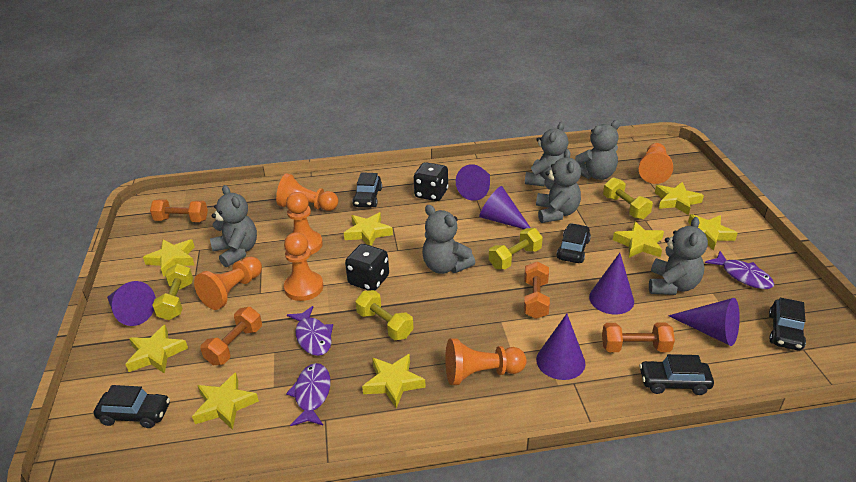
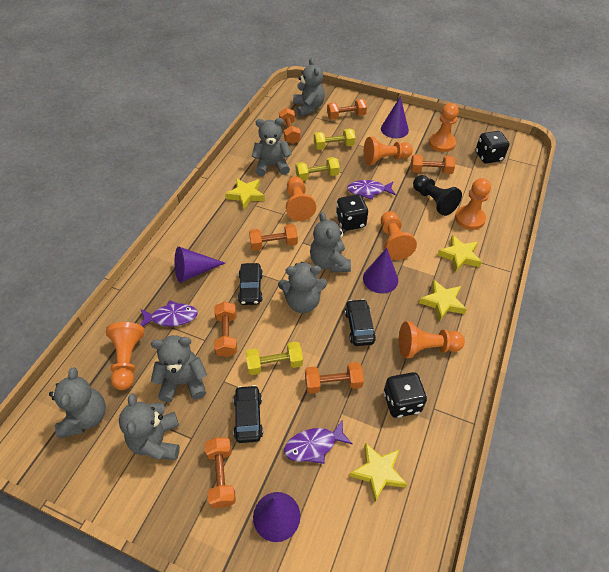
black car: [94,385,170,428] [352,172,382,208] [556,223,591,263] [639,354,714,395] [769,298,806,351] = 5 -> [233,385,263,443] [238,263,263,305] [345,299,376,346] = 3
black dice: [345,244,389,291] [413,162,448,201] = 2 -> [336,194,368,231] [384,372,427,418] [476,131,510,164] = 3
black pawn: none = 0 -> [413,175,462,216] = 1
grey teddy bear: [210,185,257,267] [422,205,475,274] [525,122,569,186] [536,149,581,223] [575,120,620,180] [649,217,708,295] = 6 -> [49,367,106,438] [119,393,180,460] [151,335,207,402] [252,118,292,176] [278,262,327,313] [293,58,325,117] [310,212,351,272] = 7
orange dumbbell: [150,199,208,222] [200,307,262,365] [524,261,550,319] [602,323,675,352] = 4 -> [205,437,236,508] [214,302,237,357] [249,224,298,251] [279,108,301,144] [305,362,364,394] [327,99,367,120] [411,154,455,174] = 7
orange pawn: [194,257,262,310] [276,173,338,211] [284,232,323,301] [286,192,323,255] [445,338,527,385] [639,143,673,184] = 6 -> [106,322,144,390] [286,176,316,221] [364,137,413,165] [381,212,417,260] [399,321,465,358] [429,103,459,152] [455,178,491,230] = 7
purple cone: [107,281,156,326] [456,164,490,201] [479,186,531,229] [536,314,585,380] [589,253,634,314] [668,298,740,346] = 6 -> [175,247,225,283] [253,492,300,542] [363,248,398,294] [381,96,409,138] = 4
yellow dumbbell: [152,264,193,320] [355,290,414,340] [489,228,543,270] [603,177,653,220] = 4 -> [246,342,303,375] [296,157,340,181] [314,128,356,150] = 3
yellow star: [125,325,188,374] [143,239,195,277] [192,372,259,430] [344,212,393,246] [362,354,426,409] [613,221,664,258] [655,182,704,215] [688,214,738,251] = 8 -> [225,178,265,210] [349,443,407,502] [419,280,467,322] [437,235,482,272] = 4

